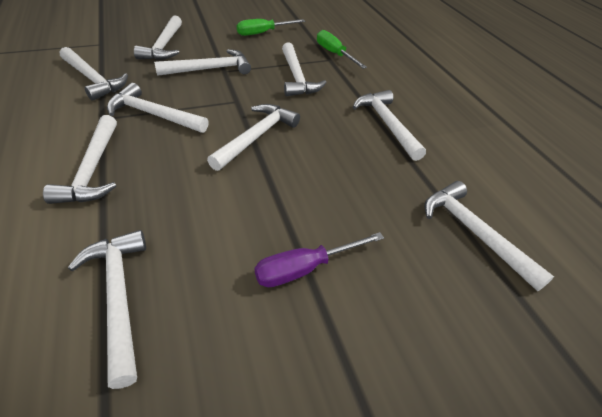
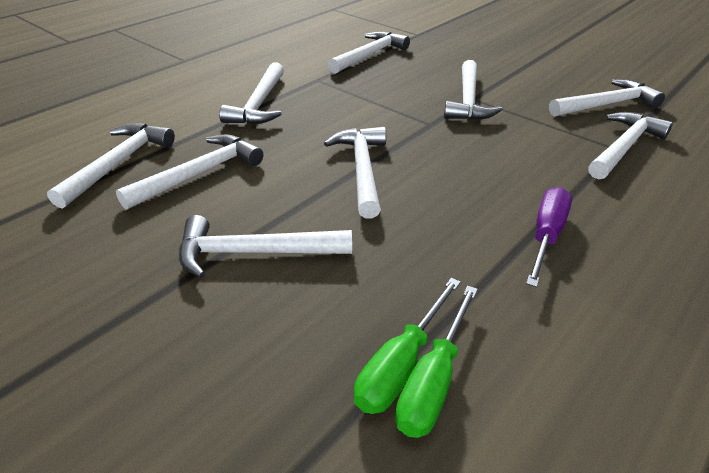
white hammer: [43,115,117,204] [60,47,128,101] [68,230,146,389] [107,83,209,133] [134,16,182,60] [154,49,251,76] [207,104,300,171] [282,43,327,96] [353,90,426,161] [424,181,554,291] = 10 -> [47,124,175,209] [116,135,263,210] [179,215,352,278] [219,62,284,125] [324,127,386,219] [328,31,410,74] [444,60,502,120] [549,79,665,117] [588,112,673,180] = 9

